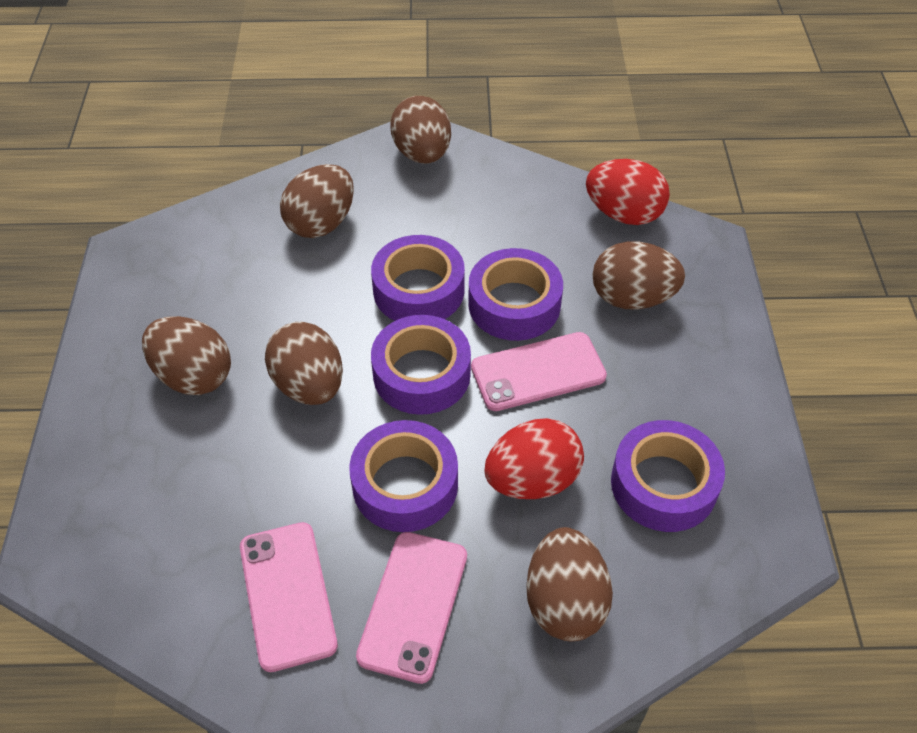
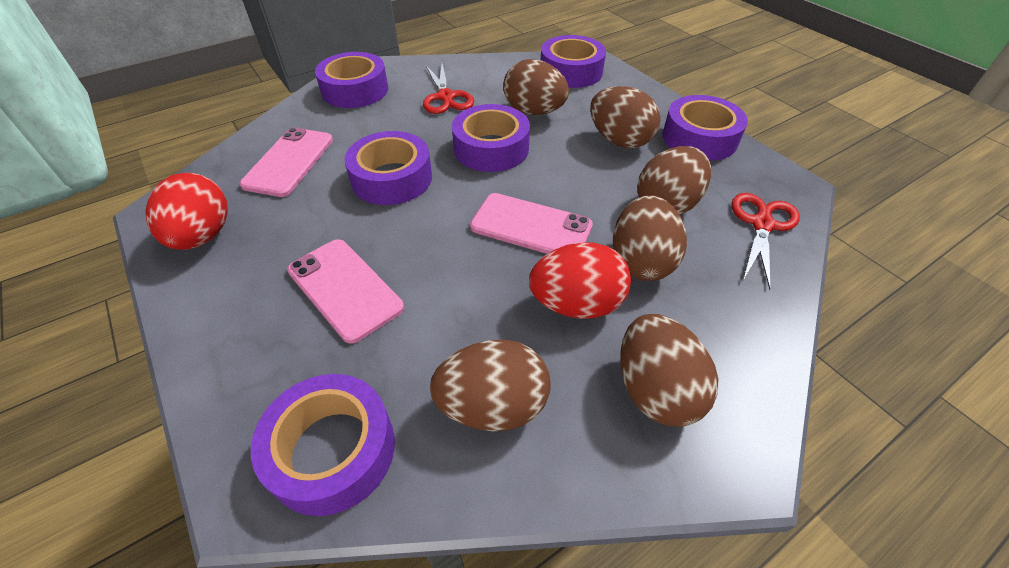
purple tape: [349,420,458,532] [371,235,465,321] [371,315,471,415] [468,248,563,341] [611,420,725,532] = 5 -> [251,374,395,516] [315,52,388,108] [345,131,432,205] [452,104,530,172] [541,35,606,88] [662,95,748,161] = 6
red scissors: none = 0 -> [423,64,474,114] [731,193,800,290] = 2

